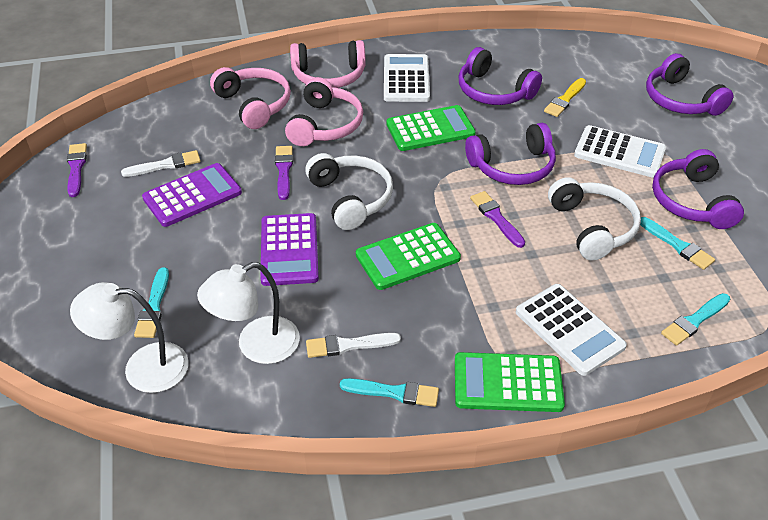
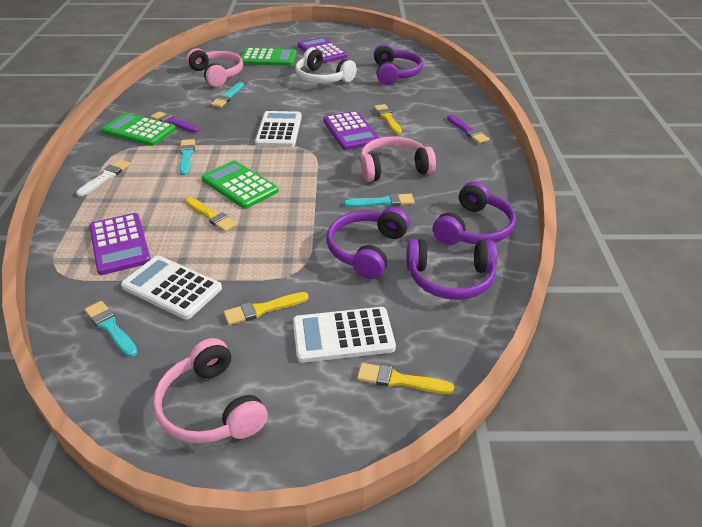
purple brush: [67,143,87,197] [275,146,293,200] [470,191,525,248] = 3 -> [150,111,199,132] [447,115,489,144] = 2
purple calculator: [142,163,242,227] [260,213,319,286] = 2 -> [89,213,151,275] [298,37,348,63] [323,111,379,150] = 3
white brush: [121,150,200,177] [306,333,401,358] = 2 -> [76,159,131,197] = 1
white headphones: [305,153,393,230] [548,177,641,261] = 2 -> [295,48,357,83] = 1
white lamp: [70,282,189,393] [197,262,300,364] = 2 -> none = 0
yellow brush: [544,78,586,117] = 1 -> [185,197,237,232] [224,292,309,325] [357,363,455,394] [374,104,402,134] = 4

